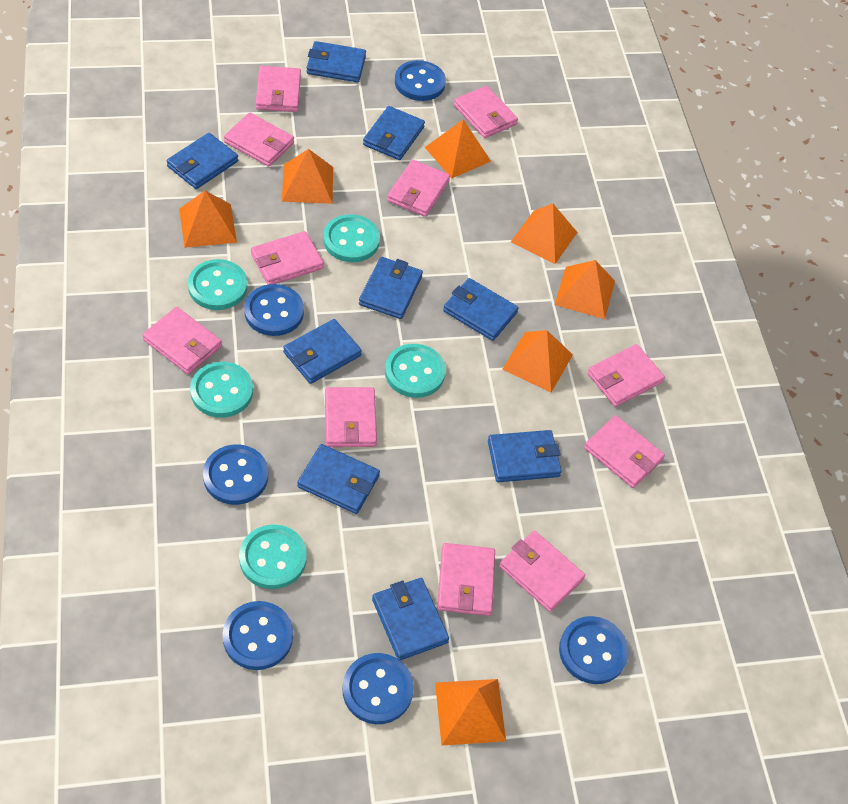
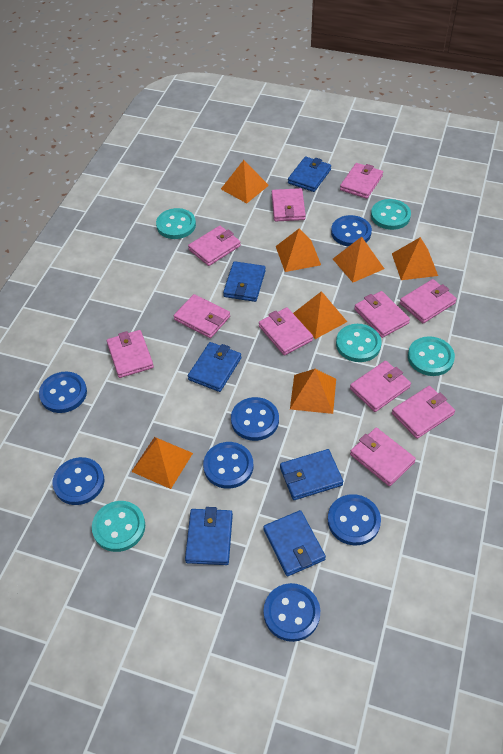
blue button: [203,444,268,505] [223,601,293,670] [244,284,304,336] [342,653,414,724] [395,60,446,101] [559,616,629,684] = 6 -> [39,372,87,413] [53,457,104,505] [203,442,253,489] [231,397,279,441] [264,583,320,642] [327,494,381,545] [331,215,372,247] = 7
blue wallet: [167,133,238,189] [283,319,362,384] [297,444,380,514] [306,41,366,82] [359,257,423,319] [363,106,425,160] [372,578,449,661] [443,278,519,341] [488,430,562,482] = 9 -> [185,507,233,565] [188,342,242,392] [223,261,266,302] [263,510,326,576] [280,449,343,500] [288,156,331,192] = 6

